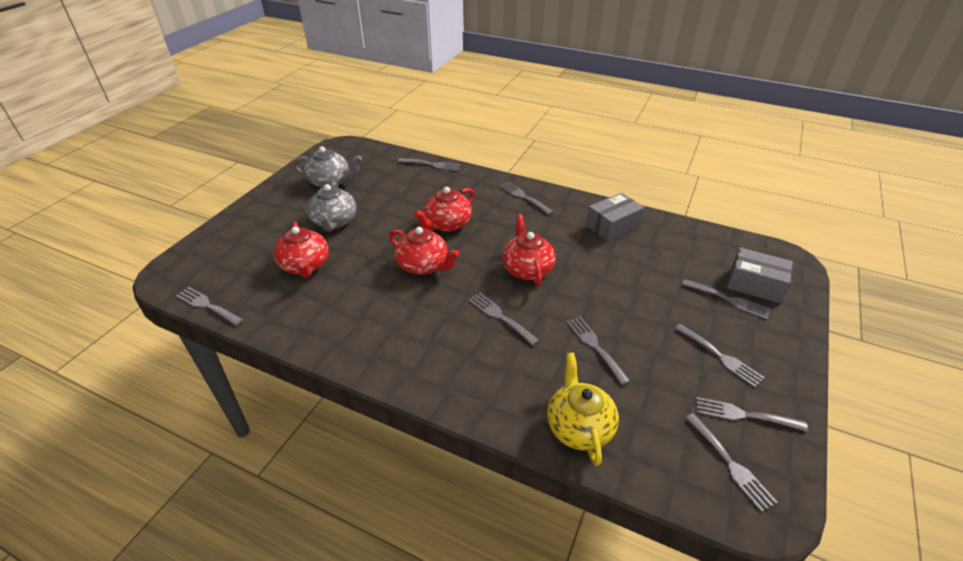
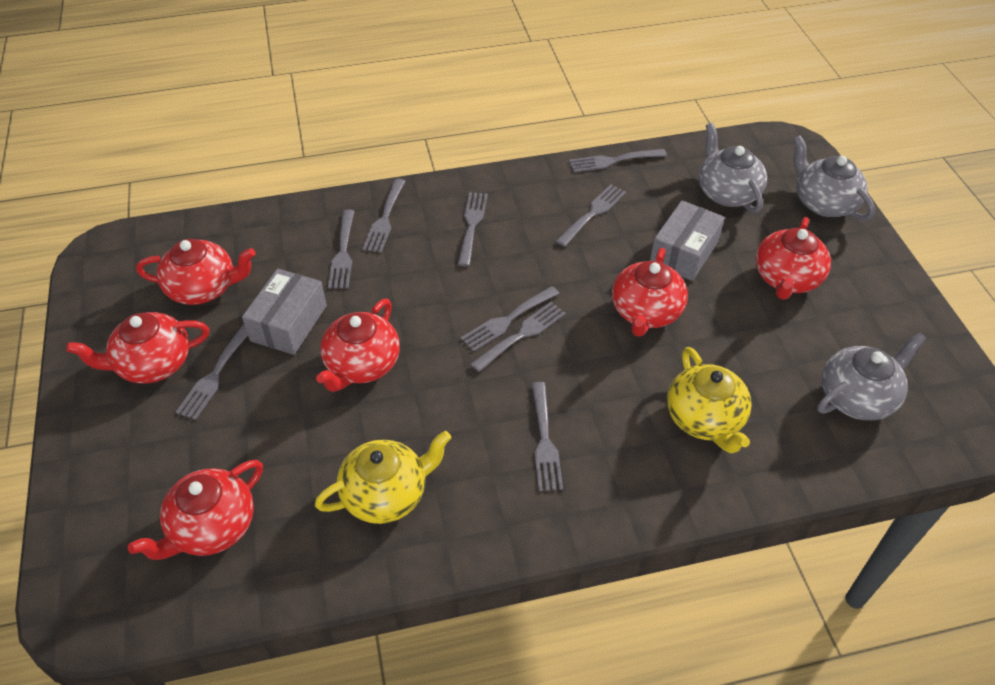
grey teapot: [293,146,362,188] [307,181,356,232] = 2 -> [699,123,767,213] [793,135,875,221] [817,333,926,420] = 3
red teapot: [274,222,329,278] [389,227,459,275] [413,187,474,232] [502,214,556,286] = 4 -> [66,312,209,384] [128,460,263,560] [136,239,256,305] [316,299,400,392] [612,248,688,337] [755,217,831,300] = 6
yellow teapot: [547,352,619,466] = 1 -> [315,431,451,524] [667,347,752,453] = 2

